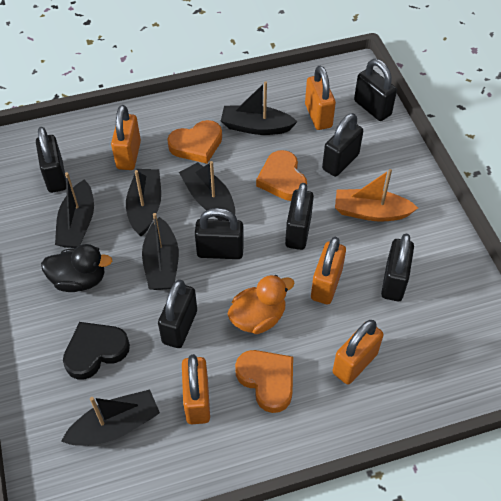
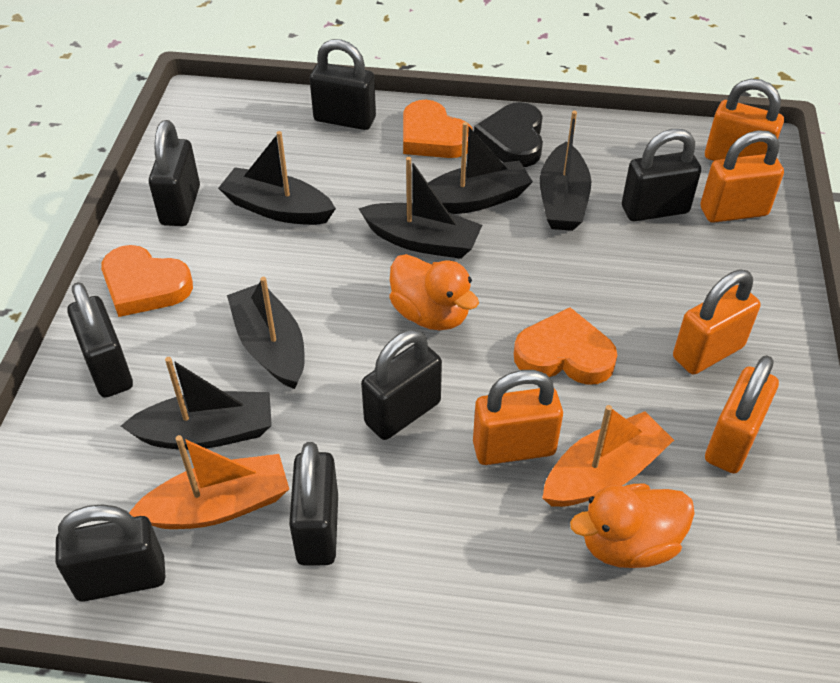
black duck: [41,244,112,292] = 1 -> none = 0
orange boat: [335,169,418,222] = 1 -> [129,435,289,529] [542,405,674,507] = 2
orange duck: [227,275,295,334] = 1 -> [390,254,479,330] [570,484,695,568] = 2

